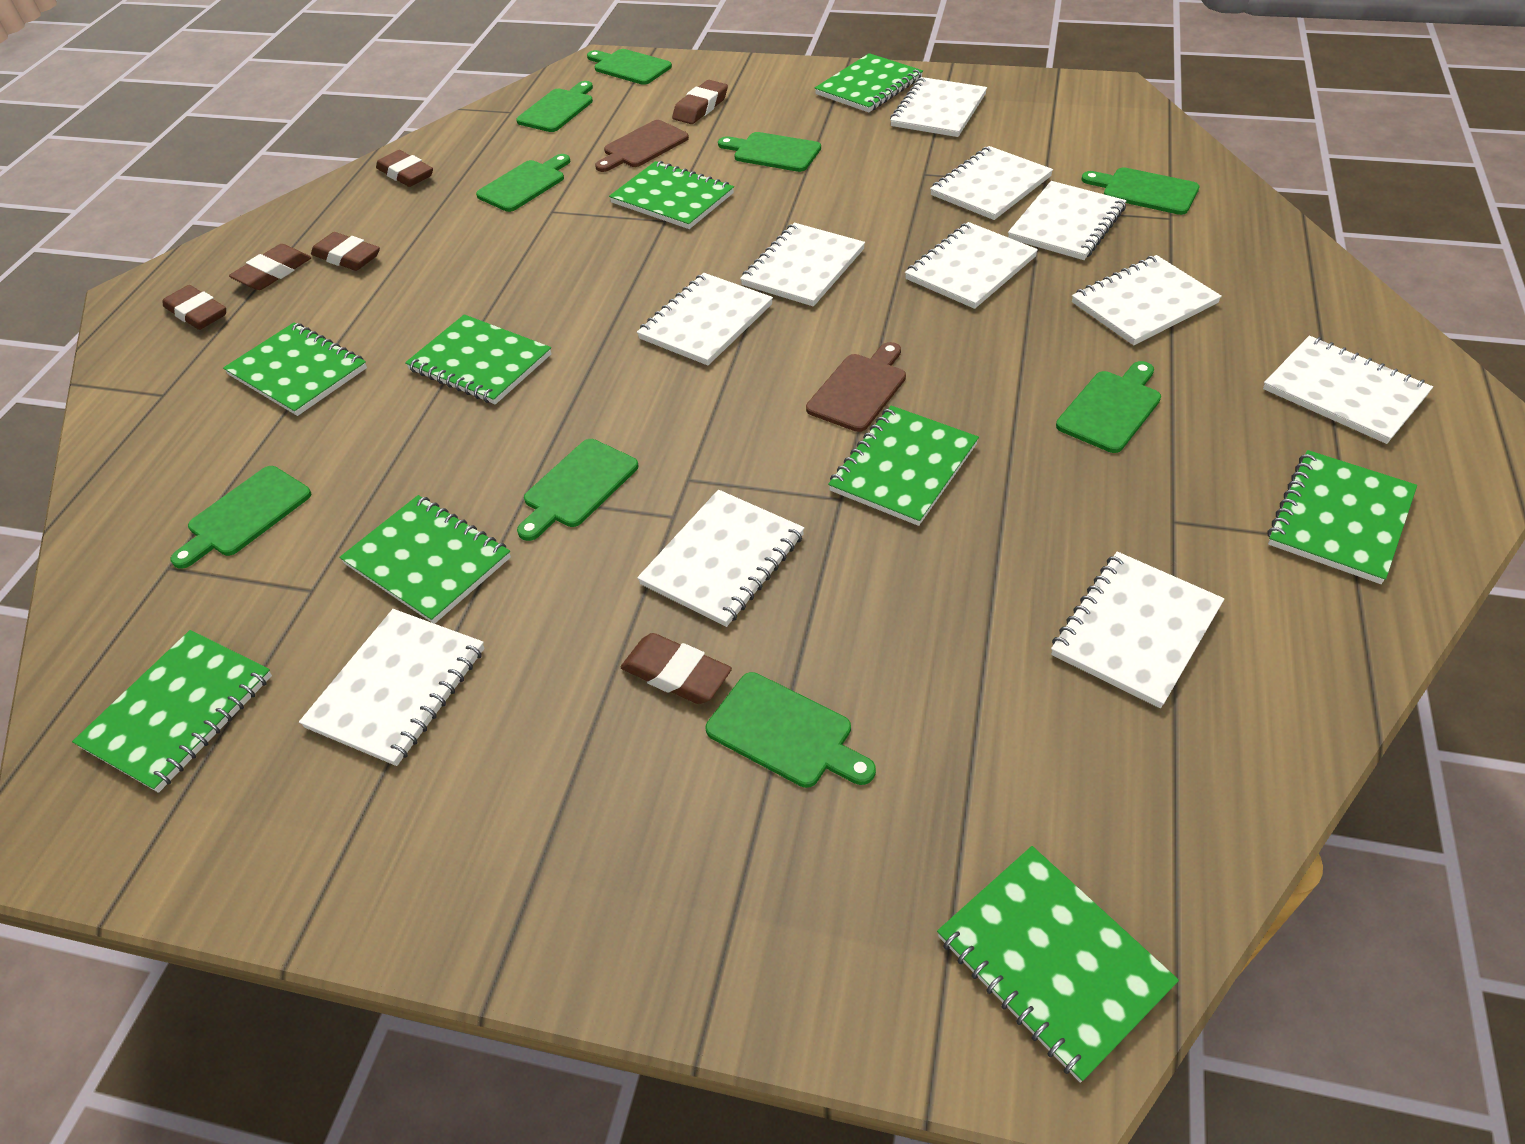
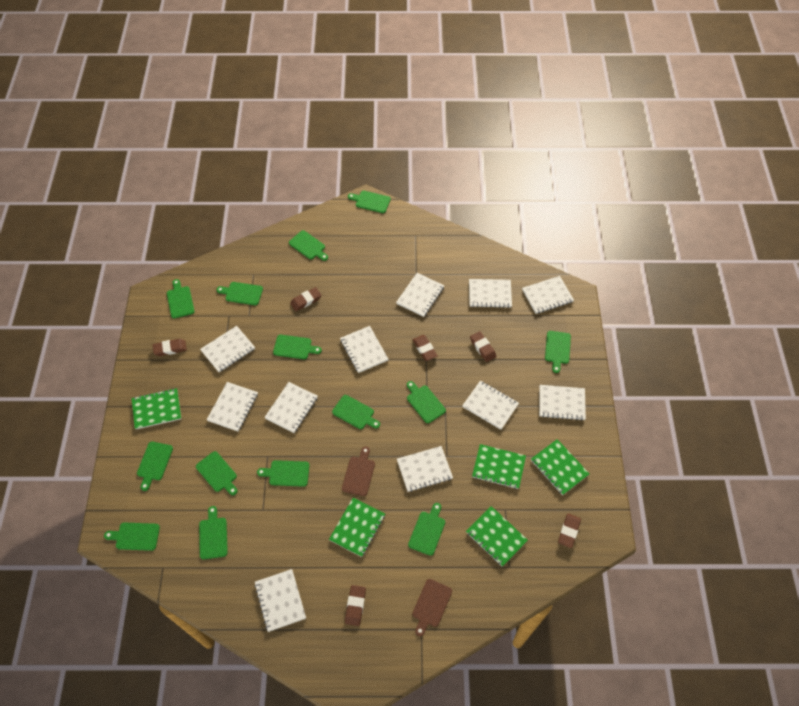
green cutting board: [171,466,311,569] [476,154,570,212] [516,81,593,132] [517,439,639,541] [587,49,672,85] [706,672,876,788] [718,132,821,172] [1056,361,1161,453] [1081,167,1199,215] = 9 -> [104,522,160,551] [137,442,173,491] [167,279,194,318] [196,451,238,495] [199,506,228,559] [217,282,263,305] [257,460,309,487] [273,335,322,359] [289,230,328,261] [332,395,380,429] [348,191,391,213] [407,381,446,423] [408,503,445,556] [545,331,571,373] = 14
green notebook: [72,630,272,793] [223,322,367,416] [339,495,511,624] [405,314,552,404] [609,161,734,229] [815,53,923,112] [828,405,979,526] [937,846,1179,1083] [1267,450,1417,584] = 9 -> [132,388,181,429] [329,498,385,557] [466,506,528,567] [472,444,526,489] [531,439,589,495] = 5

